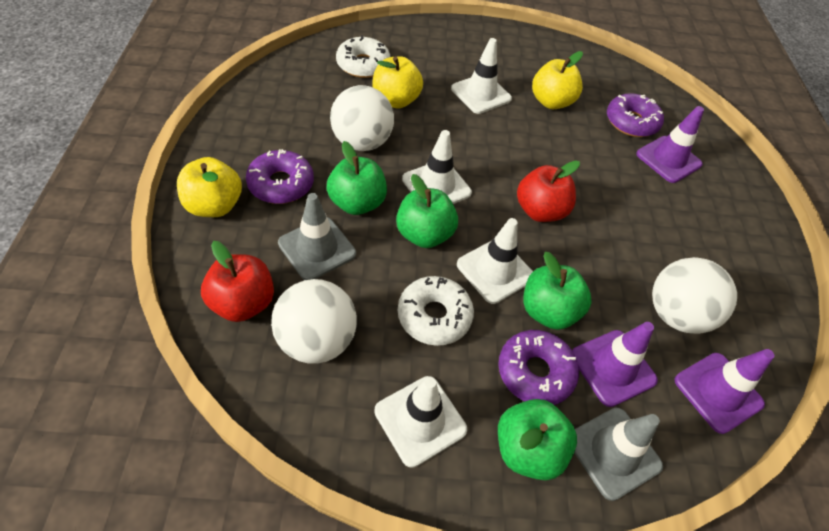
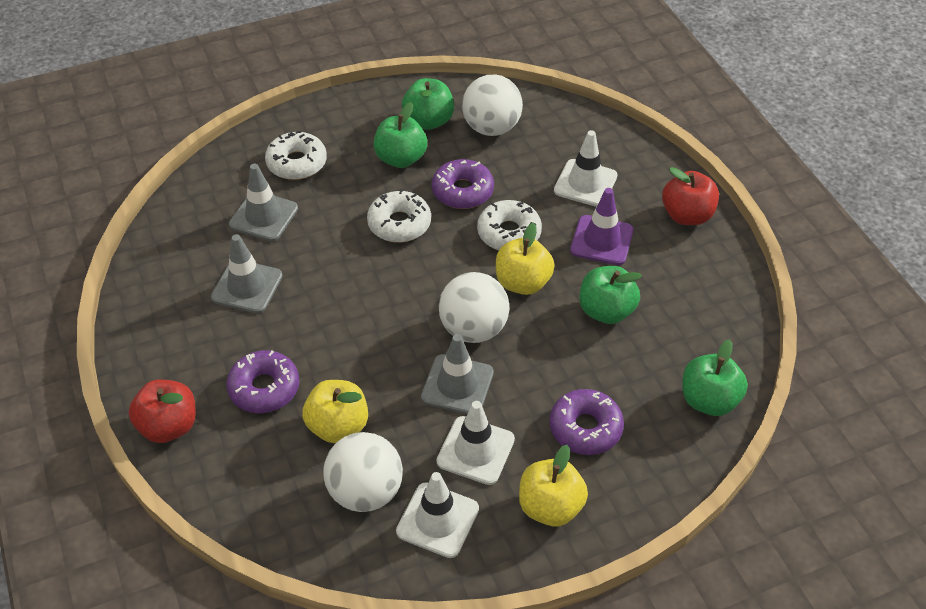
grey traffic cone: [278,193,356,280] [574,408,663,501] = 2 -> [211,234,283,313] [229,164,298,241] [421,334,494,414] = 3
purple traffic cone: [572,322,658,407] [636,106,704,183] [674,349,775,434] = 3 -> [570,188,633,265] = 1
white donut: [336,35,390,78] [398,276,474,346] = 2 -> [265,131,327,180] [367,190,431,243] [477,200,542,251] = 3
white traffic cone: [374,376,467,468] [402,130,472,204] [451,38,512,114] [457,218,533,304] = 4 -> [396,472,479,558] [436,401,515,485] [554,130,617,207] = 3

